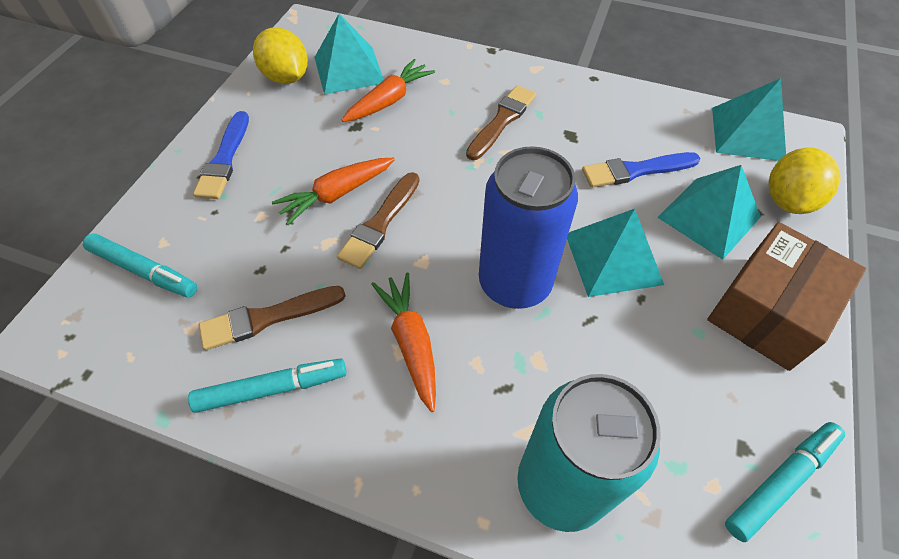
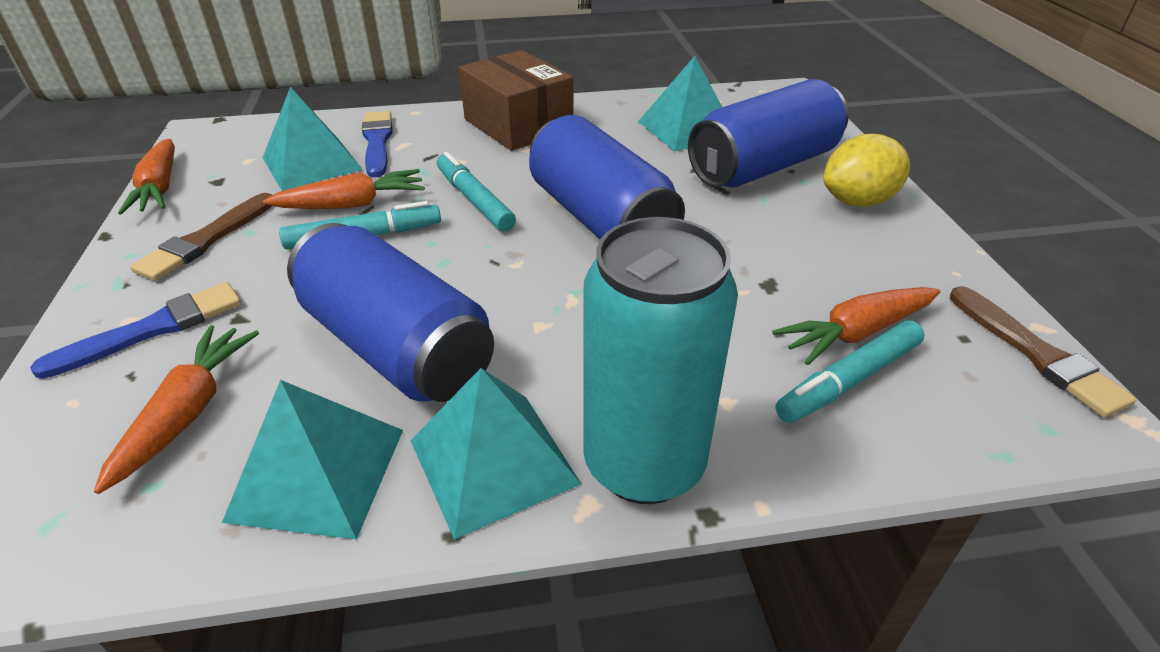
blue can: [479,146,578,309] = 1 -> [287,223,494,402] [529,115,685,239] [688,79,849,187] = 3
brown brush: [199,286,346,350] [337,172,420,269] [466,85,536,160] = 3 -> [130,193,272,281] [950,286,1137,417] = 2
orange carrot: [272,158,395,225] [342,59,435,122] [371,273,436,412] = 3 -> [94,325,259,494] [118,139,175,215] [263,169,425,209] [772,287,941,365] = 4
yellow lemon: [253,27,308,84] [768,148,840,214] = 2 -> [823,134,910,207] = 1

